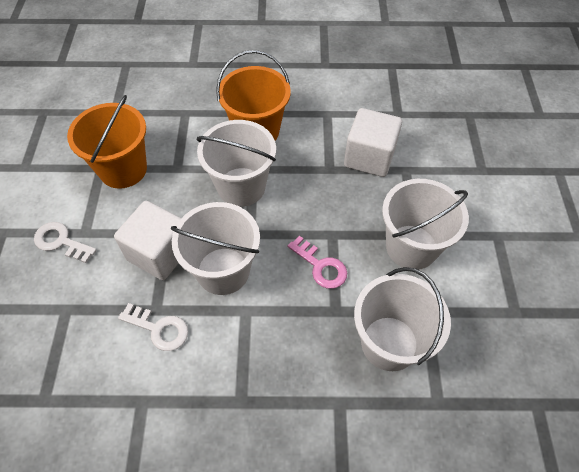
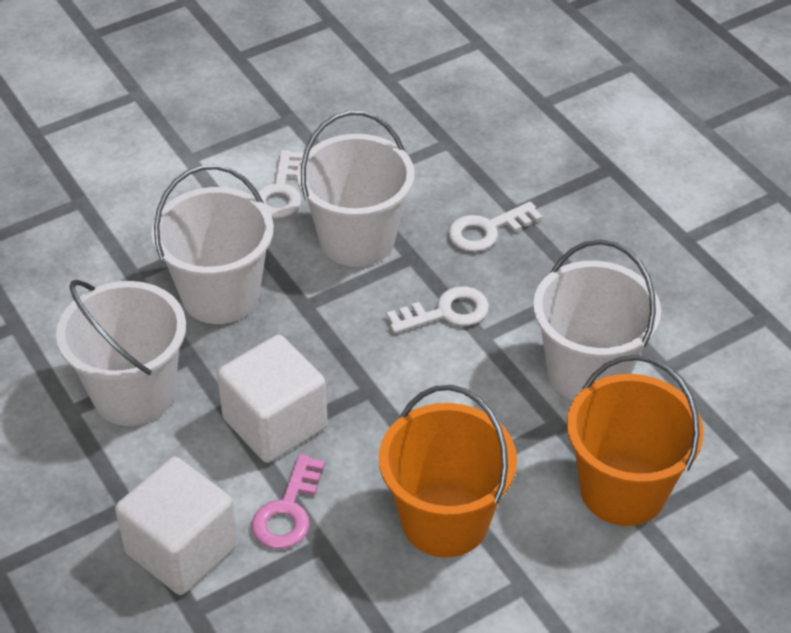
white key: [34,222,97,263] [118,303,188,351] = 2 -> [258,150,304,218] [387,286,489,334] [448,202,542,252] = 3

